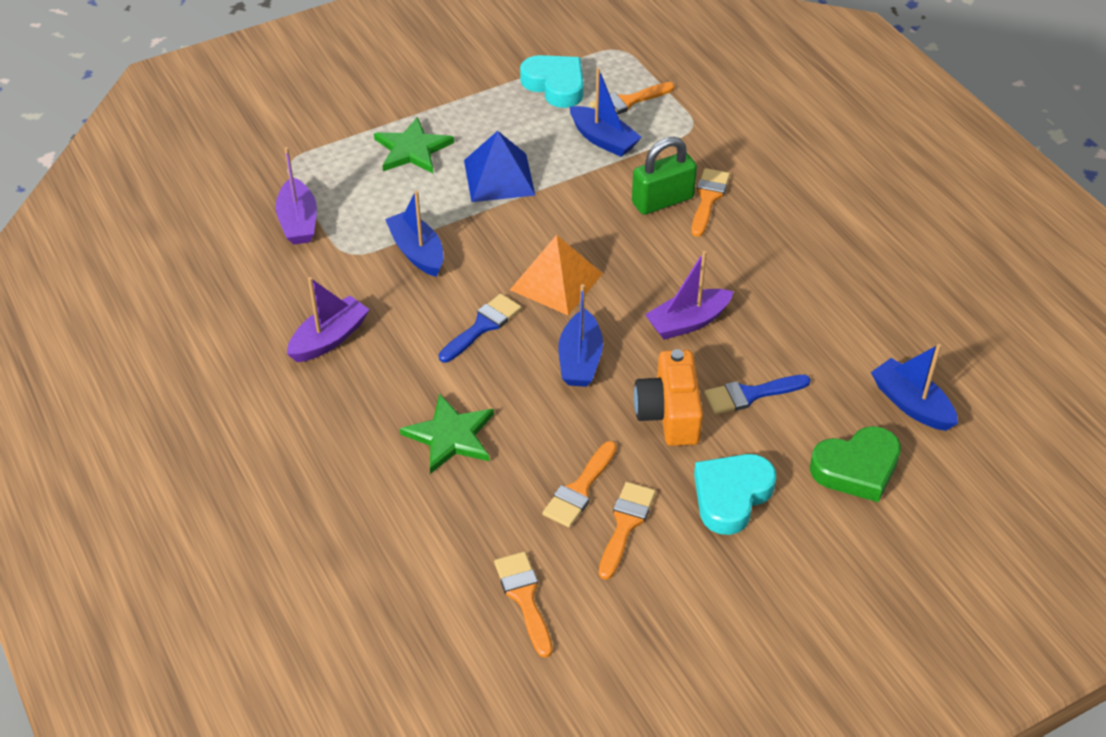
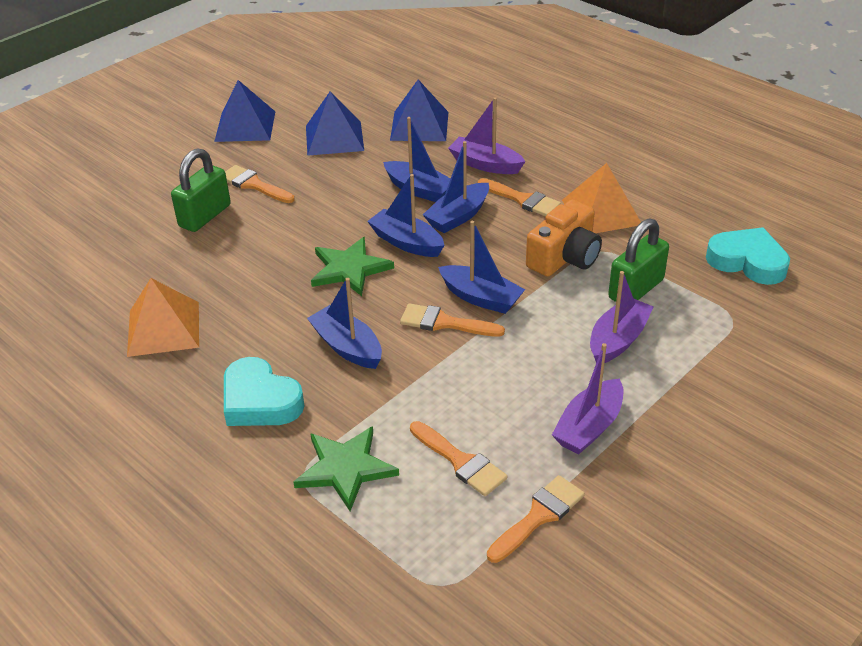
blue boat: [385,190,444,277] [558,284,603,387] [570,68,642,157] [871,344,958,431] = 4 -> [307,278,382,369] [367,174,445,257] [383,117,451,202] [423,141,489,233] [438,221,525,314] = 5
blue brush: [439,294,521,362] [704,375,811,414] = 2 -> none = 0
blue pyramid: [464,131,535,202] = 1 -> [214,80,275,142] [306,91,364,156] [390,80,448,141] = 3
green heart: [810,426,901,502] = 1 -> none = 0
green padlock: [632,137,697,215] = 1 -> [171,149,231,232] [608,218,669,302] = 2
orange pyramid: [510,235,603,315] = 1 -> [127,278,199,357] [562,163,641,233] = 2

